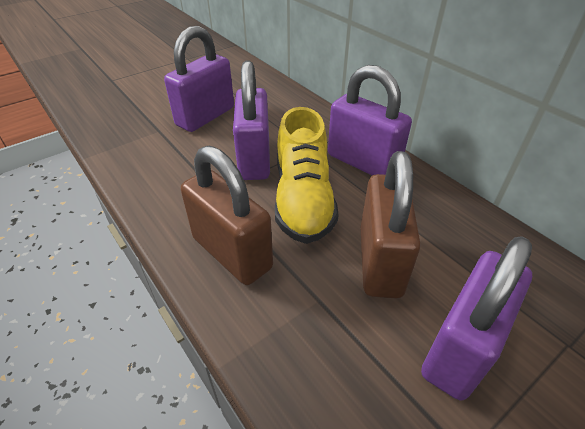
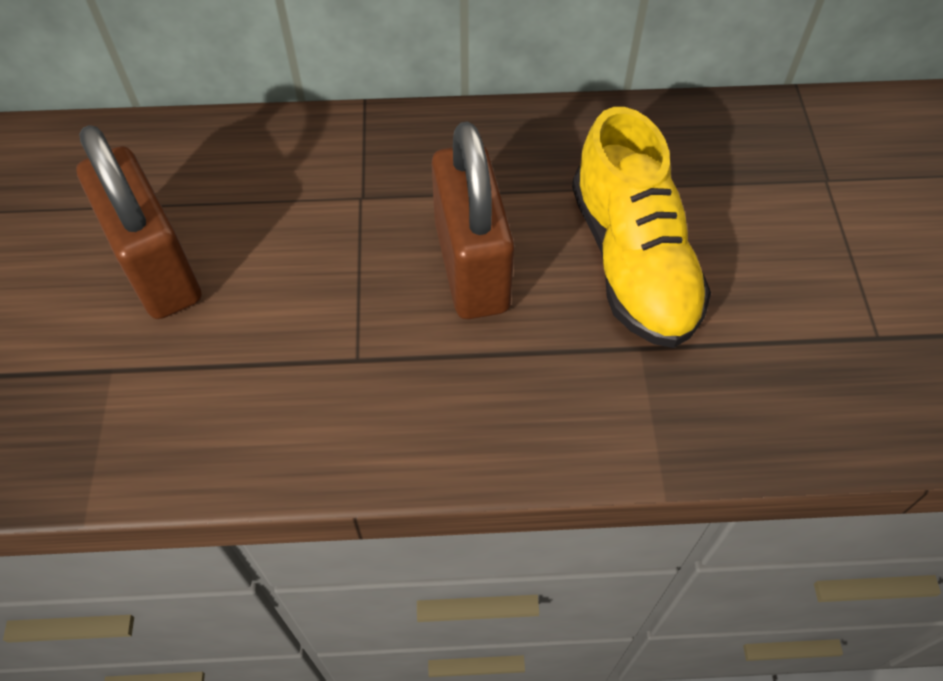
purple padlock: [164,26,234,132] [233,60,270,180] [328,65,412,175] [421,236,532,401] = 4 -> none = 0

